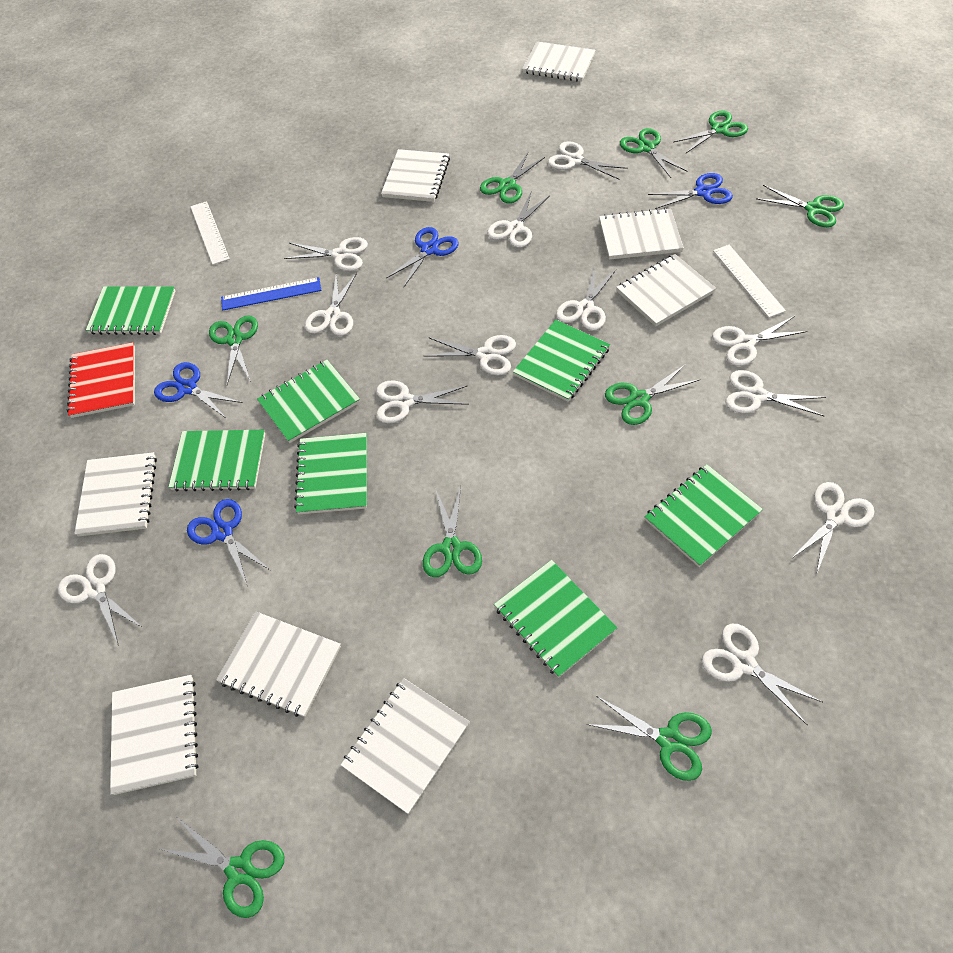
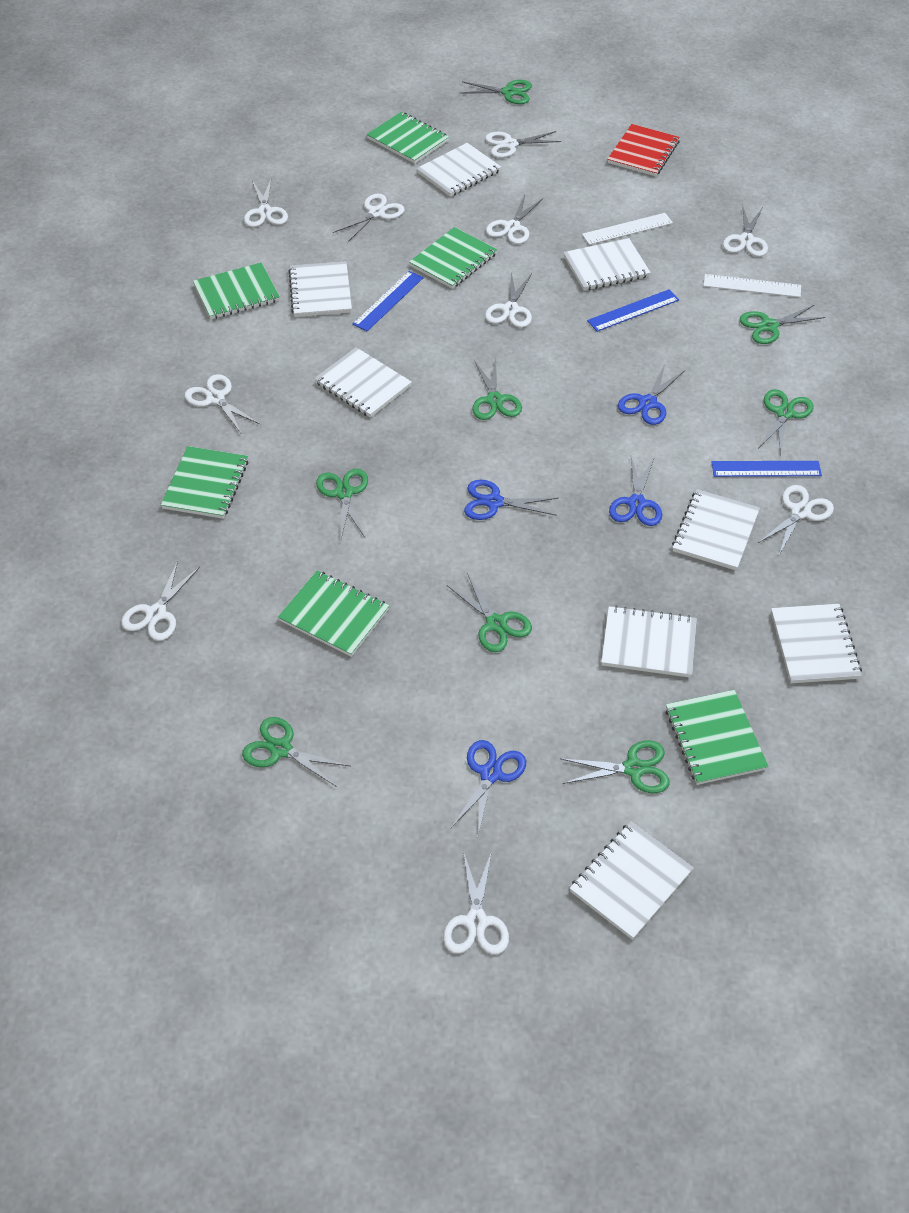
blue ruler: [221,277,321,310] = 1 -> [352,271,423,331] [587,289,679,332] [711,461,822,477] = 3
green notebook: [86,286,175,335] [168,430,265,492] [257,360,360,443] [294,433,367,515] [494,560,617,678] [513,320,610,402] [645,464,763,567] = 7 -> [161,446,248,519] [193,263,280,319] [278,571,389,657] [366,112,449,164] [409,227,497,289] [666,690,768,785] = 6
green scissors: [160,819,284,918] [209,315,258,385] [423,486,482,577] [480,152,545,203] [586,696,712,781] [605,364,701,425] [620,128,687,178] [674,111,748,153] [756,185,844,227] = 9 -> [242,717,350,787] [316,469,368,539] [447,573,532,652] [461,80,532,104] [472,358,522,420] [560,740,670,793] [740,305,826,344] [758,389,814,456] = 8
white scissors: [58,554,143,646] [284,237,368,271] [305,273,357,336] [376,380,469,424] [425,335,516,375] [487,192,550,248] [548,141,628,179] [556,267,616,331] [702,624,822,725] [712,316,808,366] [726,370,826,416] [791,482,874,575] = 12 -> [121,561,200,641] [184,374,261,434] [244,177,288,227] [333,194,405,242] [443,851,509,954] [485,131,561,158] [485,272,532,328] [486,195,543,244] [723,207,768,257] [757,485,834,555] = 10

